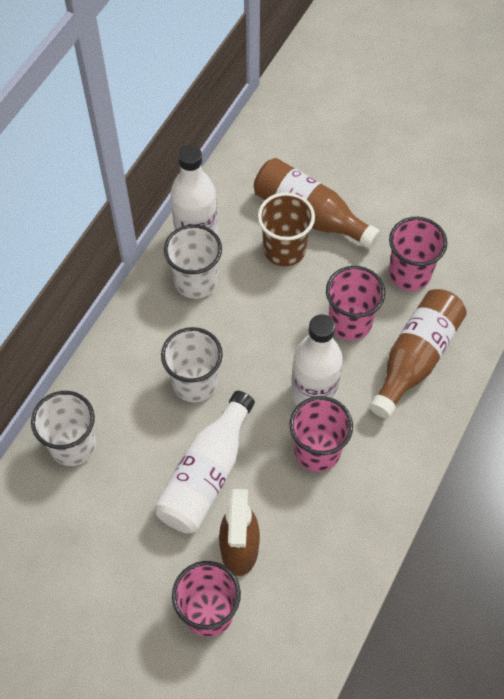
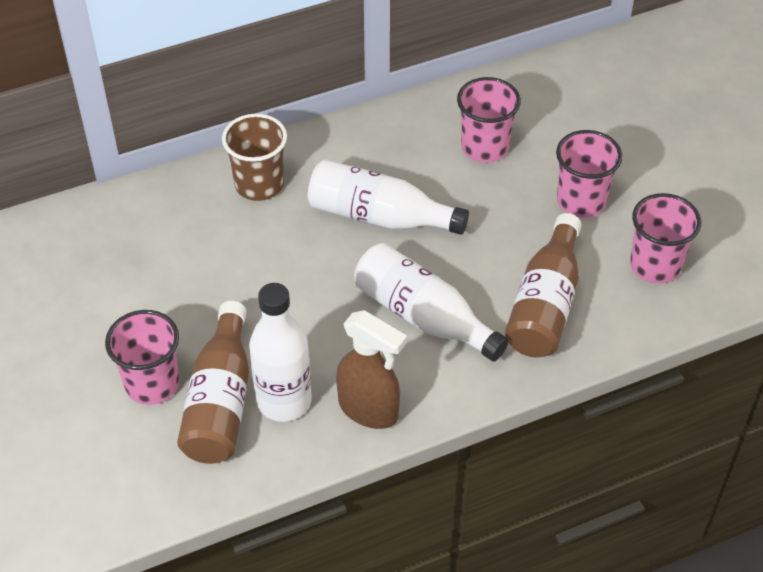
white cup: [31,391,96,466] [161,327,223,402] [164,224,222,299] = 3 -> none = 0

